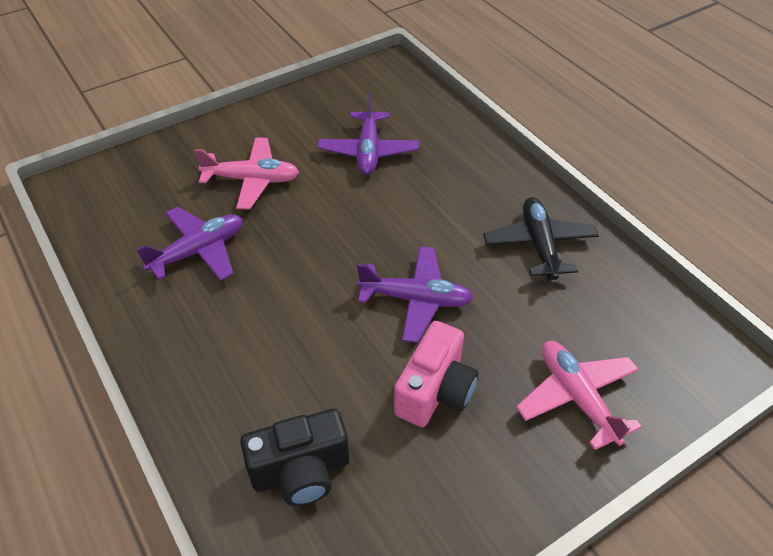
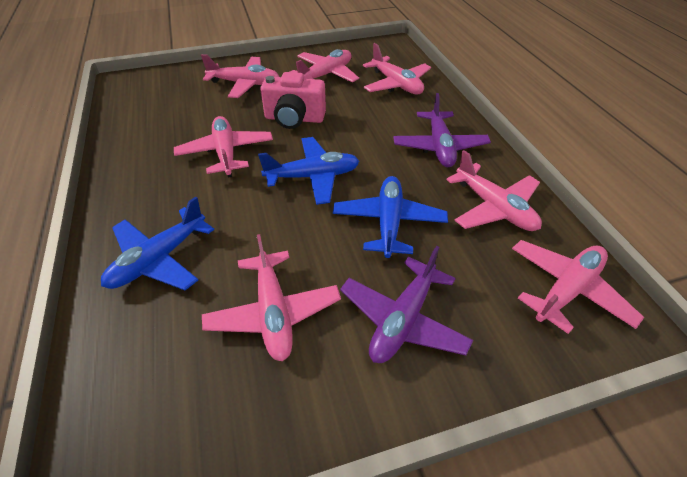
black camera: [240,409,349,506] = 1 -> none = 0
black plane: [483,197,599,280] = 1 -> none = 0
blue plane: none = 0 -> [101,197,214,290] [258,137,359,205] [333,176,448,258] = 3
pink plane: [195,137,299,210] [516,341,642,450] = 2 -> [174,116,273,178] [201,54,279,98] [202,234,341,361] [290,49,359,83] [363,43,431,95] [446,150,542,231] [512,240,644,334] = 7
purple plane: [136,207,243,281] [317,93,419,175] [357,246,473,343] = 3 -> [340,246,473,363] [393,93,491,167] = 2

